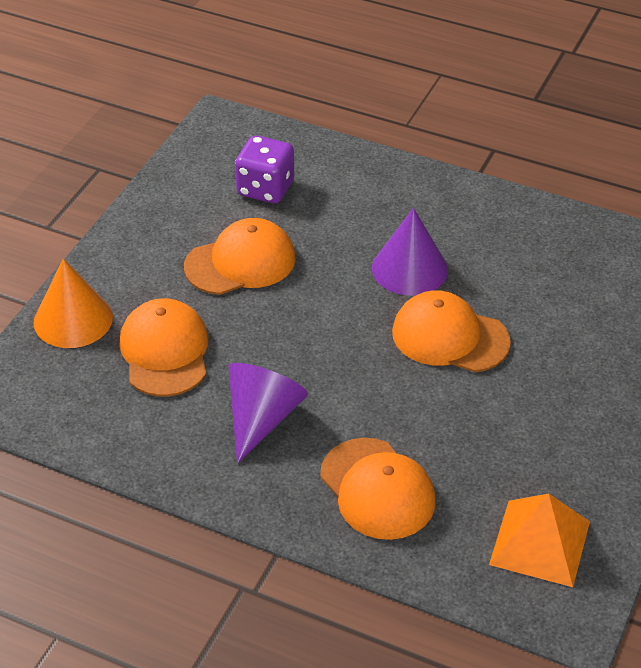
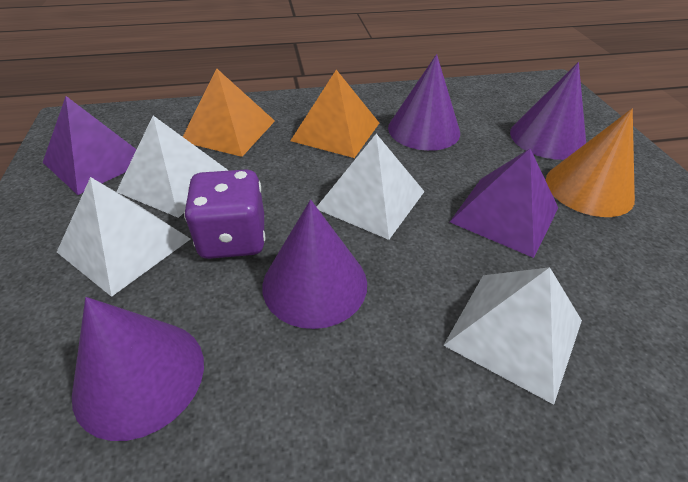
orange cap: [119,298,208,397] [184,218,296,295] [320,438,436,540] [392,290,511,372] = 4 -> none = 0
orange pyramid: [489,494,590,587] = 1 -> [183,69,275,157] [290,70,379,158] = 2
purple cone: [228,363,308,464] [372,208,448,296] = 2 -> [72,297,204,441] [262,200,367,329] [388,54,460,151] [510,62,586,160] = 4
purple pyramid: none = 0 -> [43,96,137,195] [450,149,558,258] = 2
white pyramid: none = 0 -> [57,177,190,297] [116,116,229,218] [317,134,425,240] [443,267,582,405] = 4

